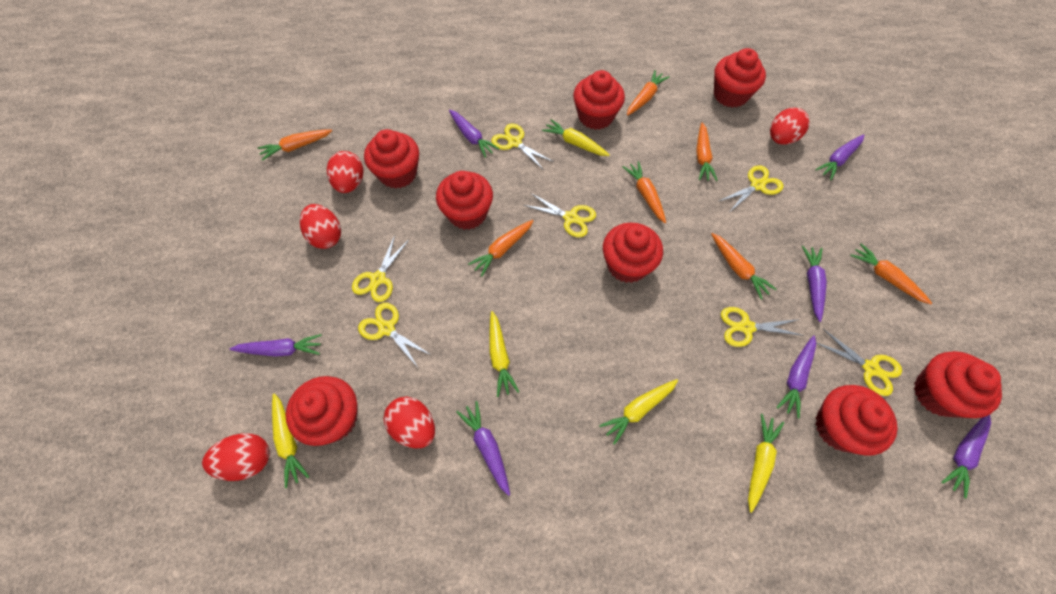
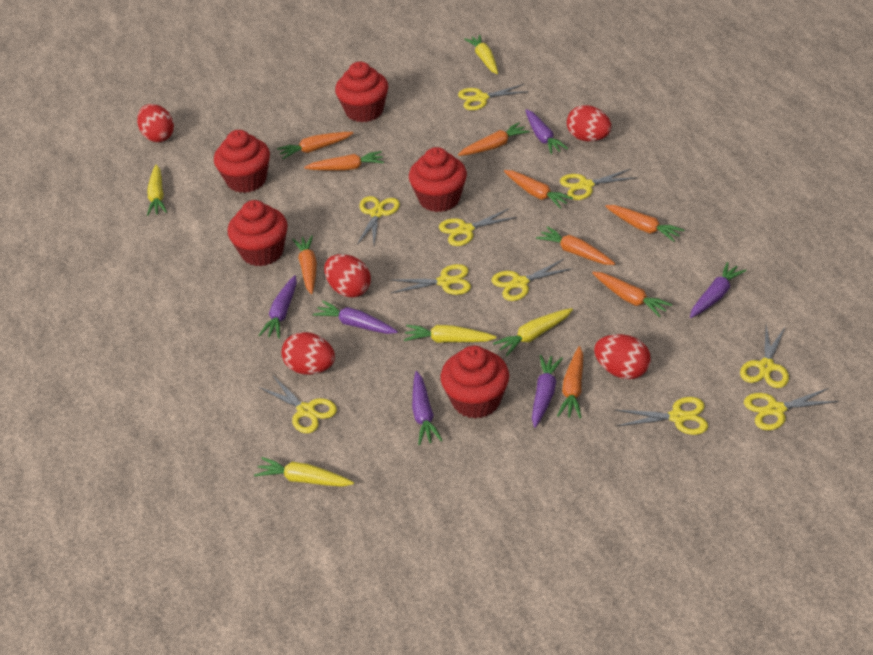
orange carrot: [258,129,332,161] [468,220,533,276] [623,161,666,223] [627,70,669,116] [696,123,718,181] [711,233,776,299] [850,243,932,304] = 7 -> [277,132,353,159] [292,235,317,294] [304,151,384,171] [458,123,530,156] [504,170,573,209] [536,226,615,265] [557,346,583,419] [592,272,672,317] [605,205,684,242] = 9
purple carrot: [230,334,322,357] [449,110,499,158] [456,401,510,496] [776,335,816,418] [802,246,827,322] [815,134,865,180] [941,415,991,499] = 7 -> [258,275,297,338] [313,301,398,334] [412,371,443,445] [525,109,568,155] [532,355,563,428] [690,262,747,318] = 6
red cupcake: [286,376,358,446] [364,129,419,189] [436,171,493,230] [573,70,625,130] [603,223,663,283] [714,48,766,108] [815,385,898,456] [914,351,1002,418] = 8 -> [214,130,270,193] [228,200,288,266] [335,62,388,122] [409,147,467,212] [441,346,509,419] = 5
yellow scissors: [352,235,409,302] [358,303,431,366] [491,124,554,170] [524,193,596,238] [719,165,783,212] [721,307,804,347] [816,329,902,396] = 7 -> [259,376,337,433] [357,196,400,245] [390,264,471,295] [439,208,517,246] [458,84,529,110] [492,259,573,301] [560,169,637,200] [615,397,708,435] [740,326,789,388] [744,388,839,430] = 10

